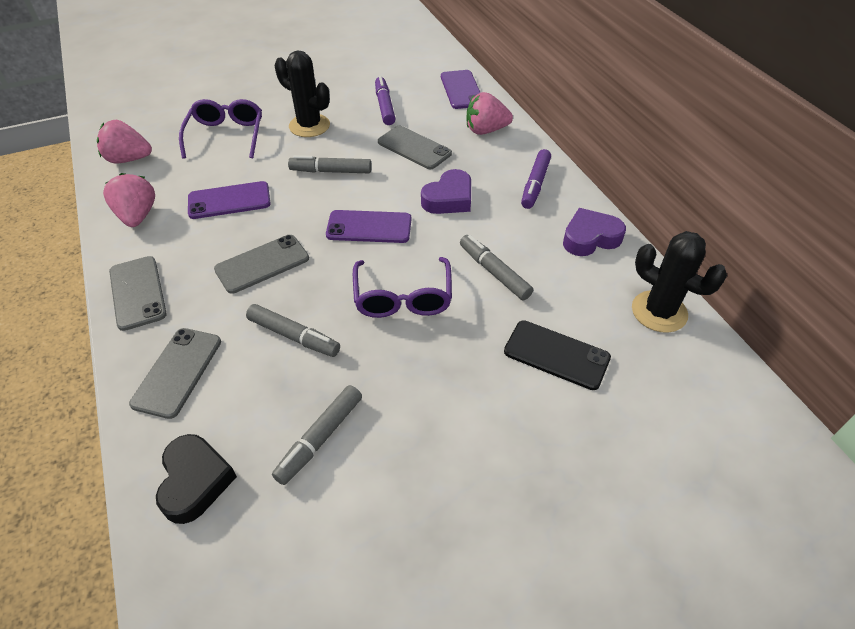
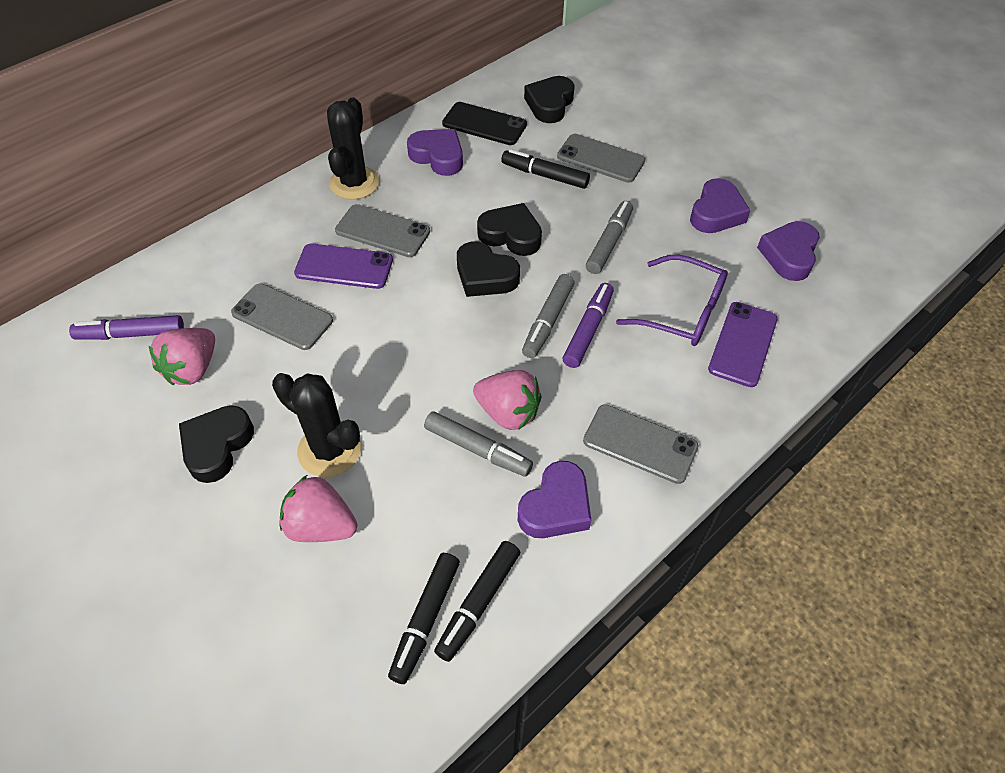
black heart: [156,434,237,524] = 1 -> [179,405,254,483] [457,241,520,297] [477,203,542,256] [524,76,575,123] = 4
black marker: none = 0 -> [388,553,460,684] [434,541,520,662] [501,149,590,189] = 3
grey marker: [246,304,340,357] [272,385,362,485] [288,155,372,173] [460,235,533,300] = 4 -> [424,411,533,477] [522,274,575,358] [586,201,633,274] = 3
purple glasses: [179,99,262,159] [353,257,452,318] = 2 -> [616,255,728,346] = 1
purple heart: [421,169,471,214] [563,208,626,256] = 2 -> [407,129,463,176] [518,461,592,538] [690,178,750,233] [757,221,820,281] = 4
purple phone: [188,181,271,219] [326,210,412,243] [441,70,481,109] = 3 -> [294,243,393,289] [708,302,778,387] = 2

